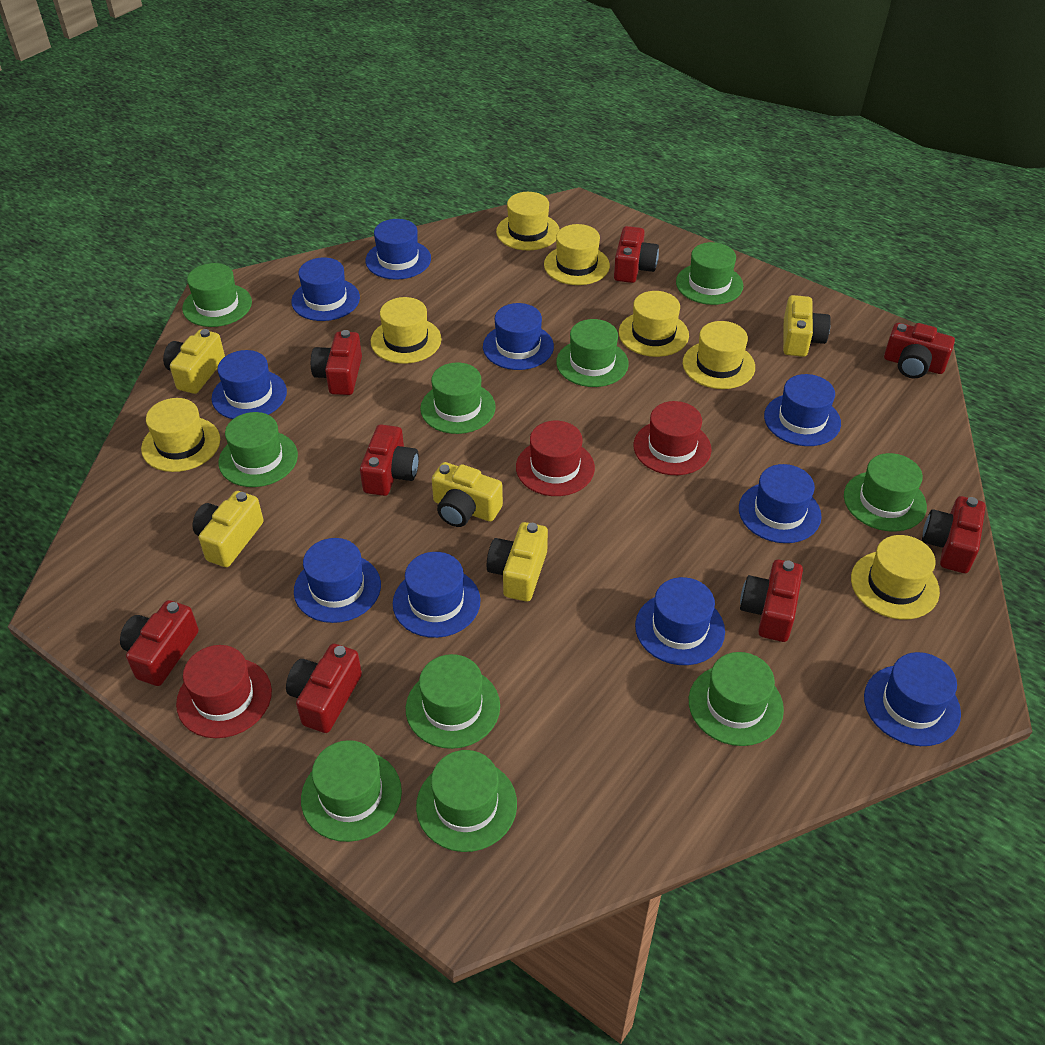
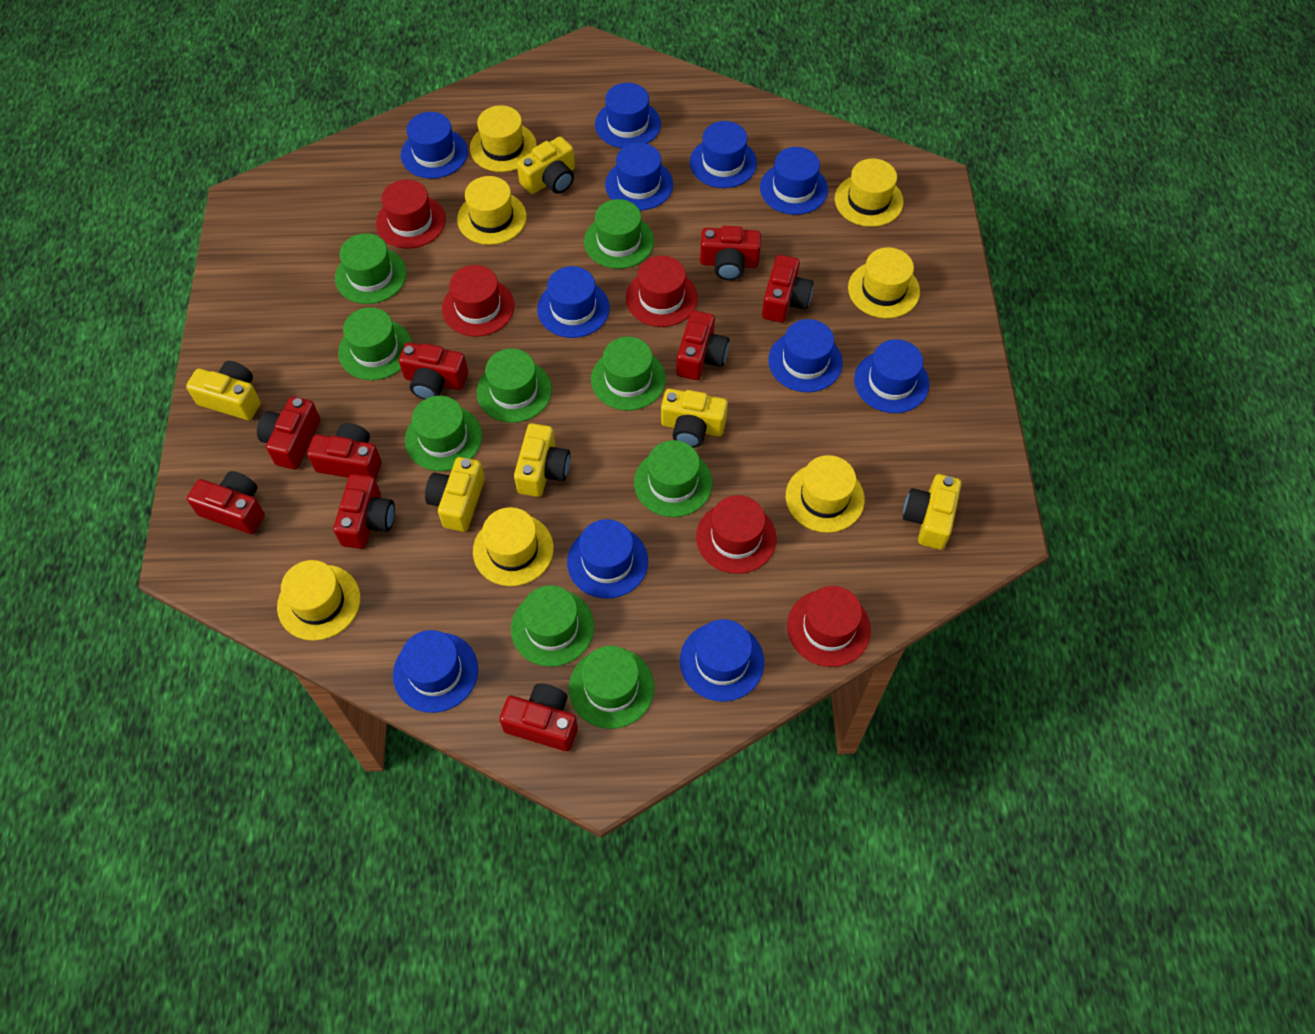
blue hat: [212,350,287,419] [291,257,360,321] [294,538,381,623] [366,219,431,280] [393,552,481,638] [483,303,554,370] [635,577,725,665] [739,464,822,543] [764,374,841,446] [864,652,961,746] = 10 -> [393,630,478,713] [401,112,468,179] [537,266,610,338] [567,519,648,599] [595,83,661,148] [605,143,673,211] [680,619,764,702] [690,121,757,188] [760,147,828,215] [768,319,843,392] [854,339,930,413] = 11
green hat: [182,263,252,327] [219,412,298,487] [301,740,402,842] [406,654,500,749] [416,750,517,852] [420,362,496,434] [556,319,629,387] [676,242,743,305] [689,652,784,746] [844,453,927,532] = 10 -> [335,233,407,304] [338,307,412,380] [405,396,482,471] [477,349,552,423] [511,585,594,667] [569,646,654,729] [584,199,654,269] [591,337,666,410] [634,440,712,517] = 9
red camera: [120,600,199,686] [286,644,362,733] [311,330,362,395] [360,424,419,496] [614,226,659,283] [740,560,803,642] [884,323,955,378] [922,496,985,573] = 8 -> [187,471,265,534] [257,397,320,469] [307,423,382,480] [333,474,395,549] [399,342,468,400] [499,683,578,751] [676,311,729,380] [700,226,761,281] [762,255,814,323] = 9
red hat: [176,645,272,738] [516,421,595,496] [634,401,712,475] = 3 -> [376,180,446,249] [442,265,515,337] [626,256,698,327] [696,495,777,574] [787,586,871,667] = 5
yellow camera: [163,329,225,394] [193,491,264,567] [432,462,503,527] [487,522,548,601] [783,295,831,357] = 5 -> [186,361,261,420] [425,457,485,532] [514,423,570,497] [517,136,575,194] [661,389,728,448] [903,474,962,550] = 6

